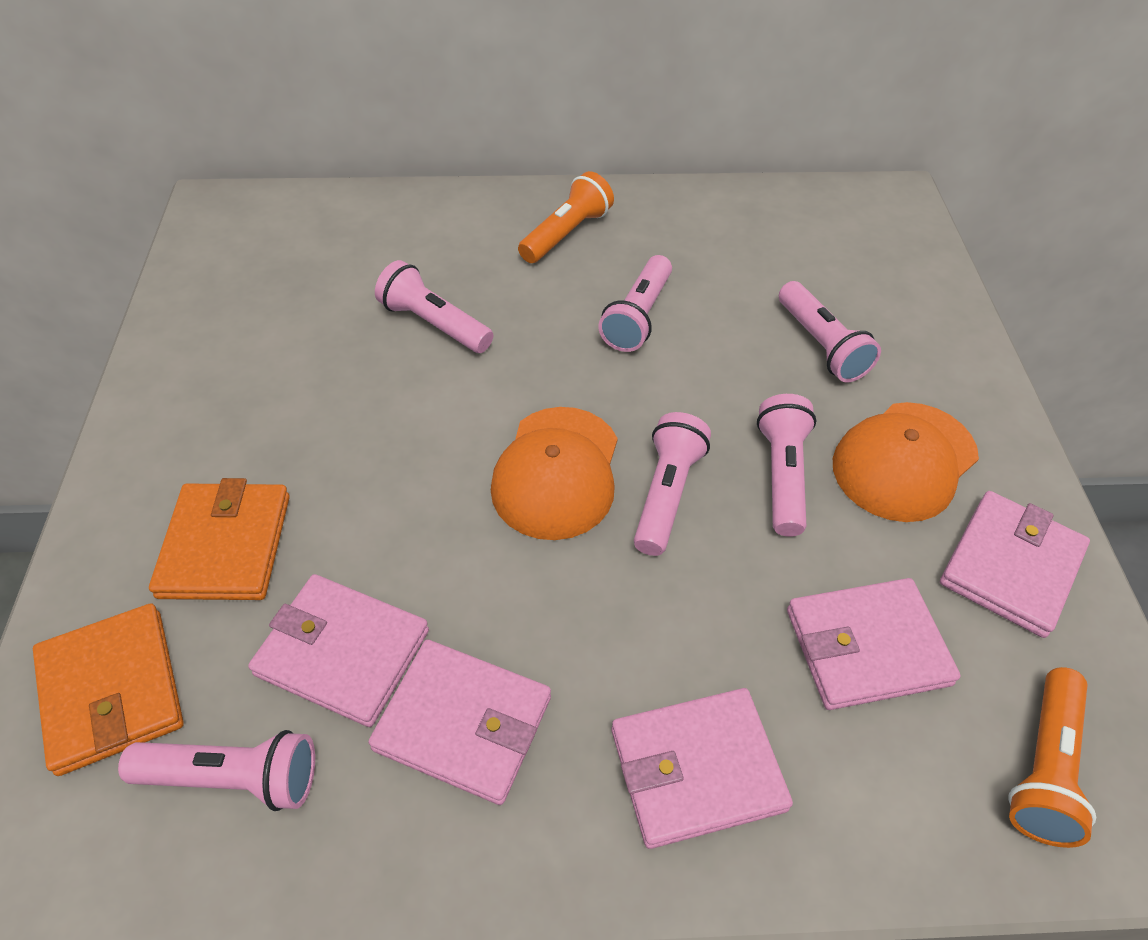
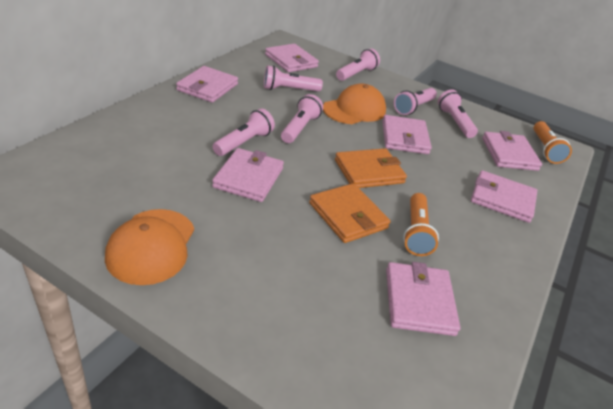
pink wallet: [248,574,429,727] [368,640,551,805] [612,688,793,849] [787,578,960,710] [940,491,1090,638] = 5 -> [176,66,238,103] [212,148,284,202] [265,44,319,72] [382,115,432,154] [386,262,460,336] [471,170,537,223] [482,131,542,171] = 7

